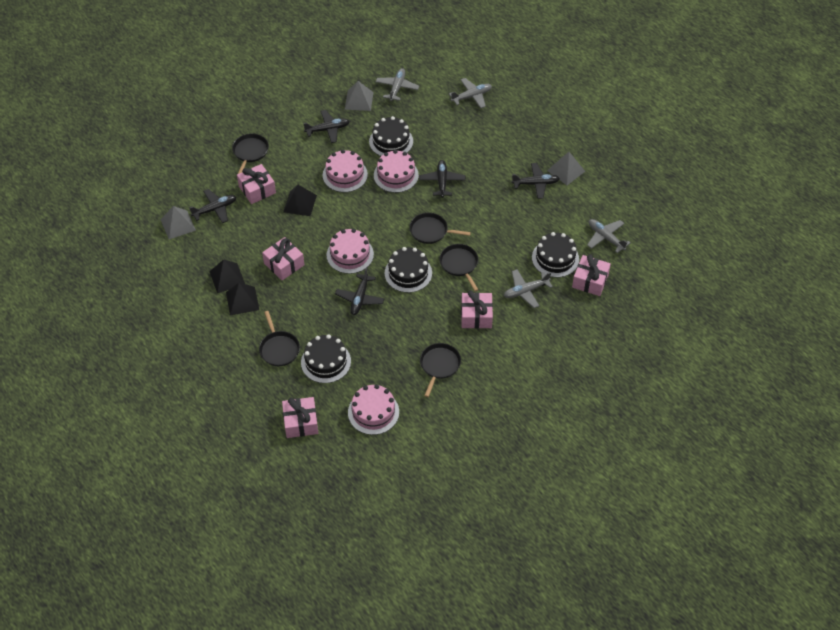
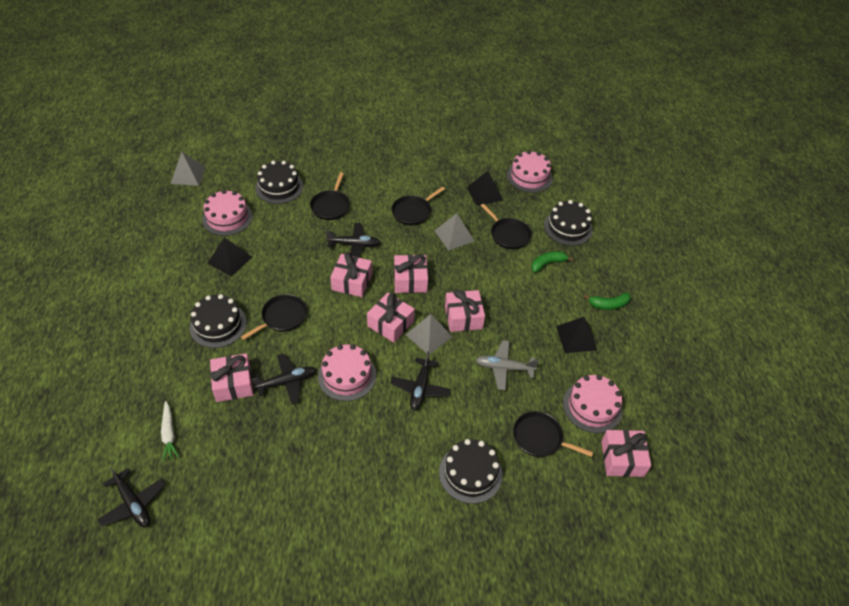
black plane: [189,189,236,223] [303,110,350,143] [335,268,385,315] [419,160,466,198] [511,163,560,199] = 5 -> [98,467,166,527] [252,354,316,405] [326,223,381,257] [390,351,451,411] = 4
green banana: none = 0 -> [531,251,573,272] [584,293,631,310] = 2
grey plane: [376,68,419,101] [449,78,492,108] [504,269,553,308] [587,219,631,253] = 4 -> [476,340,539,390] = 1
pink gift: [237,164,276,204] [262,237,304,280] [282,397,318,438] [461,290,493,329] [572,254,611,296] = 5 -> [210,353,253,402] [330,252,372,297] [367,293,415,343] [394,254,428,293] [445,289,485,332] [601,430,651,477] = 6
white carrot: none = 0 -> [161,401,179,462] = 1

